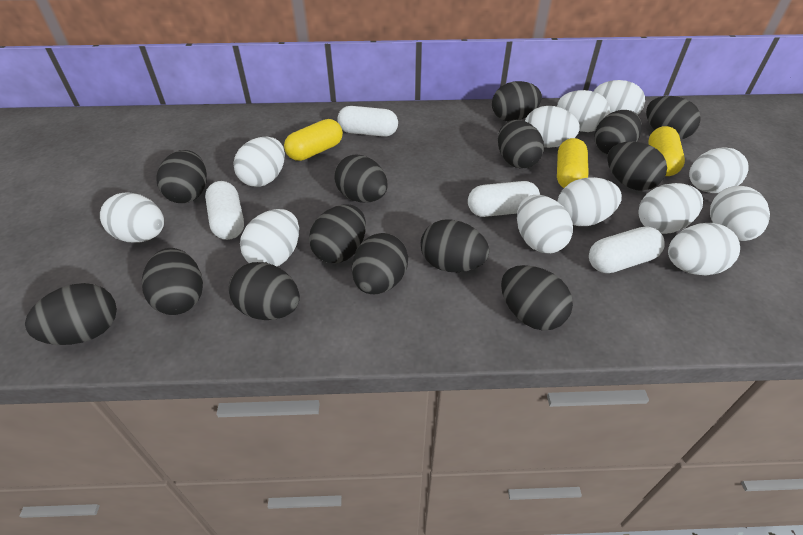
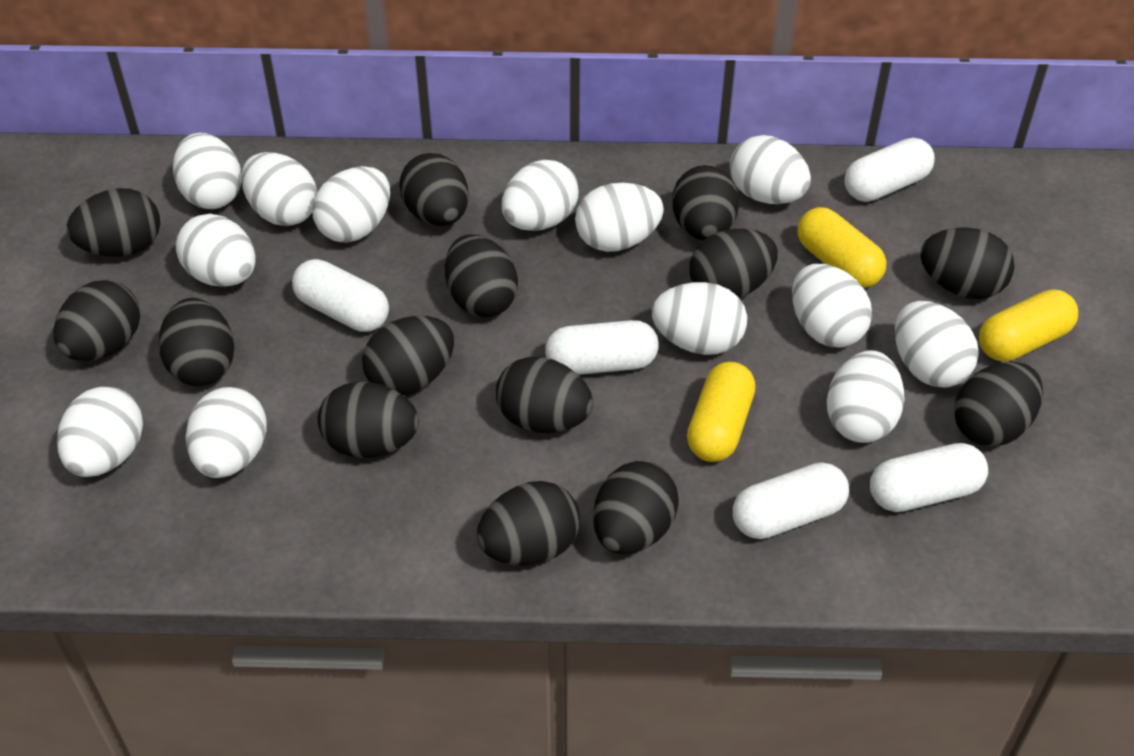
white capsule: [205,181,244,240] [337,106,398,137] [468,181,540,217] [589,226,665,273] = 4 -> [292,259,389,332] [545,320,659,375] [733,462,849,539] [844,137,935,202] [870,443,988,512] = 5
white egg: [100,192,164,242] [233,137,285,187] [240,209,299,266] [517,195,573,253] [525,106,580,148] [557,90,610,132] [558,177,622,226] [593,80,645,115] [638,183,703,234] [668,223,740,275] [689,147,749,193] [710,186,770,241] = 12 -> [57,386,143,477] [173,133,242,209] [176,214,256,287] [186,387,267,478] [241,152,317,226] [312,166,390,243] [502,160,579,231] [575,183,664,252] [652,282,747,355] [730,135,811,204] [792,264,872,347] [827,350,904,443] [895,301,979,388] = 13

